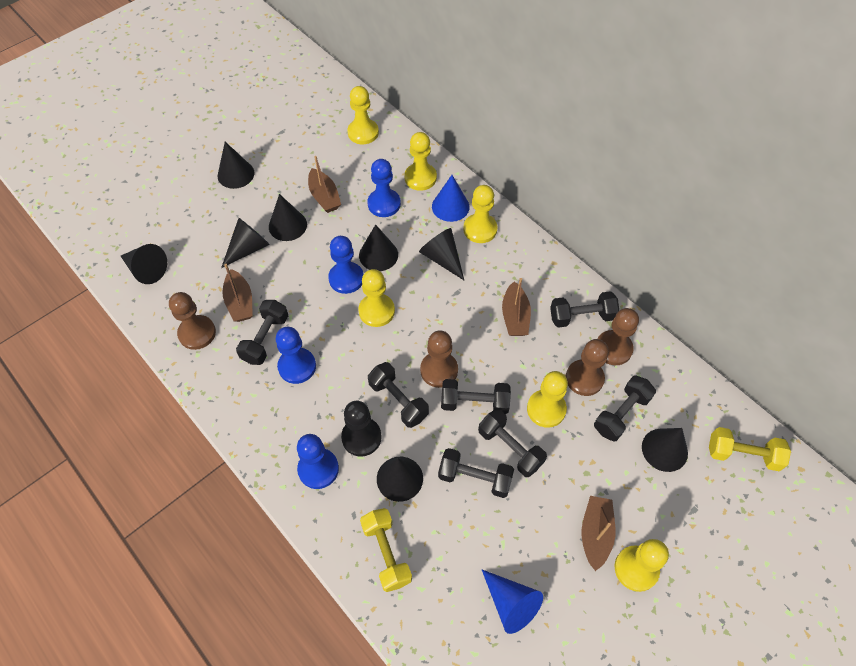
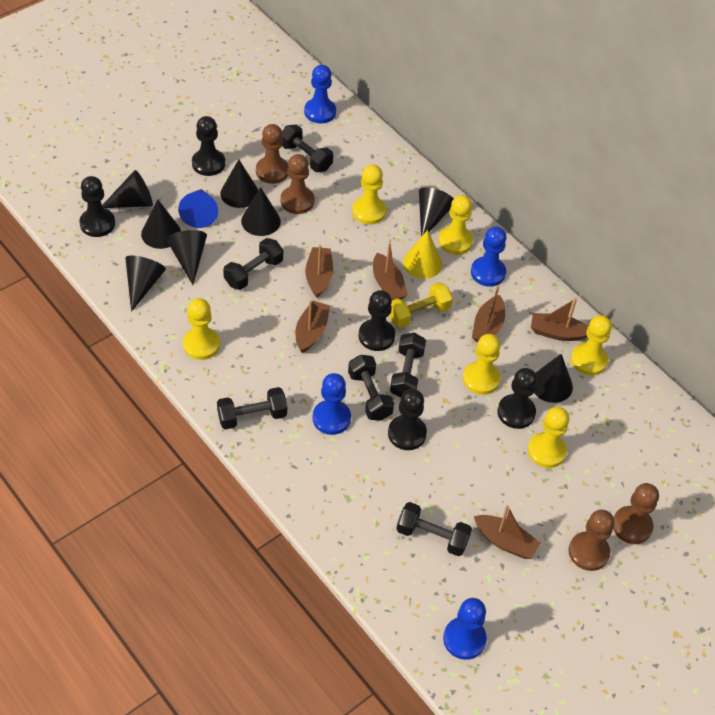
black dumbbell: [236,300,288,365] [368,362,429,428] [438,448,514,498] [441,379,511,415] [478,409,547,477] [550,291,619,328] [594,376,656,442] = 7 -> [217,387,287,430] [223,238,283,290] [282,125,333,172] [348,355,394,421] [390,333,426,398] [397,502,472,556] = 6
black pawn: [341,401,382,457] = 1 -> [80,176,115,237] [192,116,225,176] [359,290,395,351] [388,389,427,450] [497,368,537,429] = 5
blue cone: [432,175,470,222] [482,570,543,634] = 2 -> [178,189,218,228] = 1
brown boat: [222,264,253,322] [308,156,341,213] [502,278,531,336] [581,496,615,571] = 4 -> [295,300,330,353] [305,245,333,298] [373,242,408,300] [472,285,505,342] [474,505,540,559] [531,298,588,341] = 6
yellow cone: none = 0 -> [403,230,443,279] = 1
yellow dumbbell: [360,508,412,592] [709,427,791,471] = 2 -> [389,282,453,328] = 1

